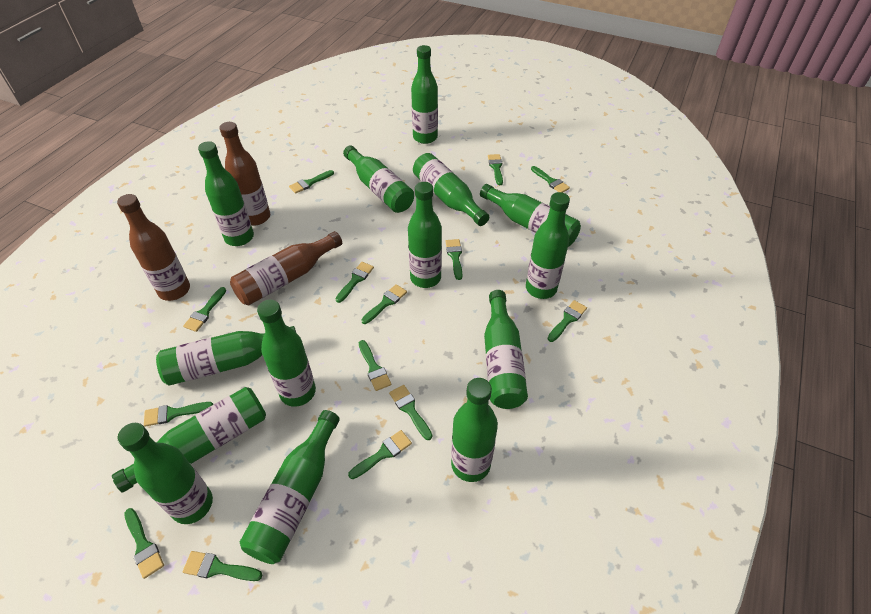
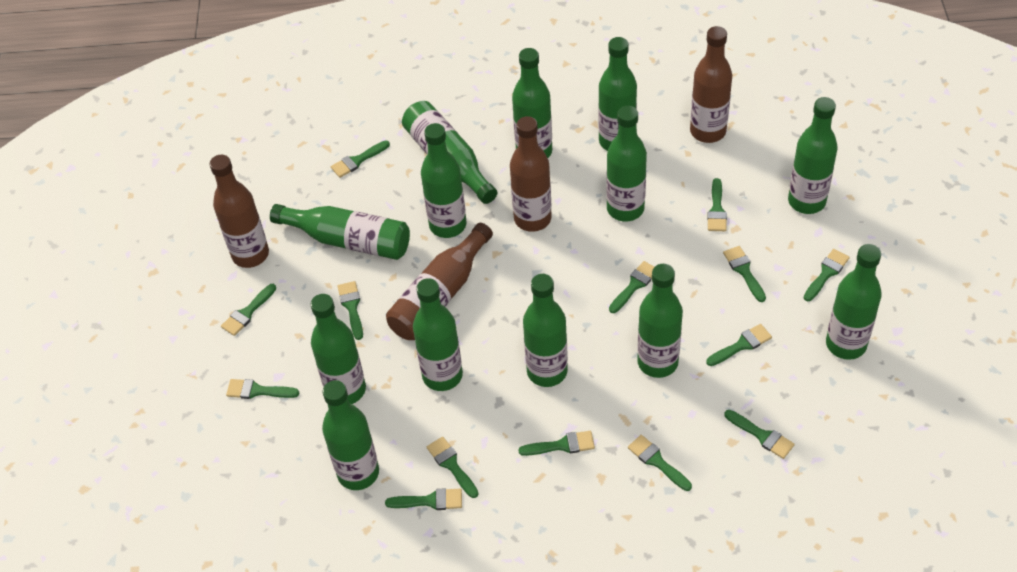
brown bottle: [117,194,190,301] [219,122,270,225] [230,231,342,305] = 3 -> [210,154,269,268] [386,223,493,340] [510,116,552,232] [690,26,732,143] = 4
green bottle: [112,387,266,493] [118,423,213,524] [156,326,296,386] [198,141,254,246] [240,410,340,564] [257,300,316,407] [343,145,414,213] [408,182,442,288] [411,45,438,144] [413,153,489,226] [451,378,498,482] [480,184,581,247] [484,290,528,409] [526,192,570,299] = 14 -> [270,204,410,260] [311,294,366,404] [322,380,379,490] [402,101,497,204] [413,278,463,391] [421,123,466,238] [512,48,552,158] [523,274,568,387] [598,37,637,151] [606,106,647,222] [637,264,683,378] [788,97,838,214] [826,244,882,360] = 13

